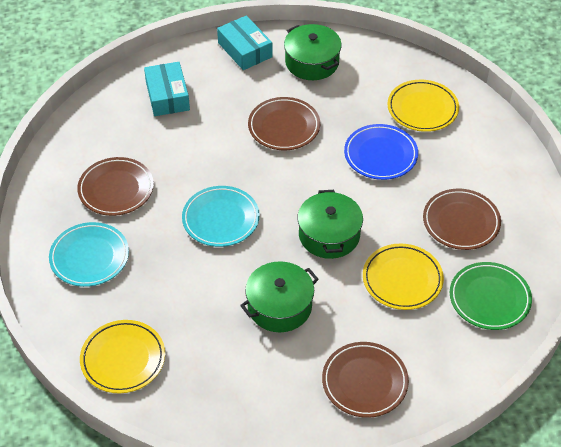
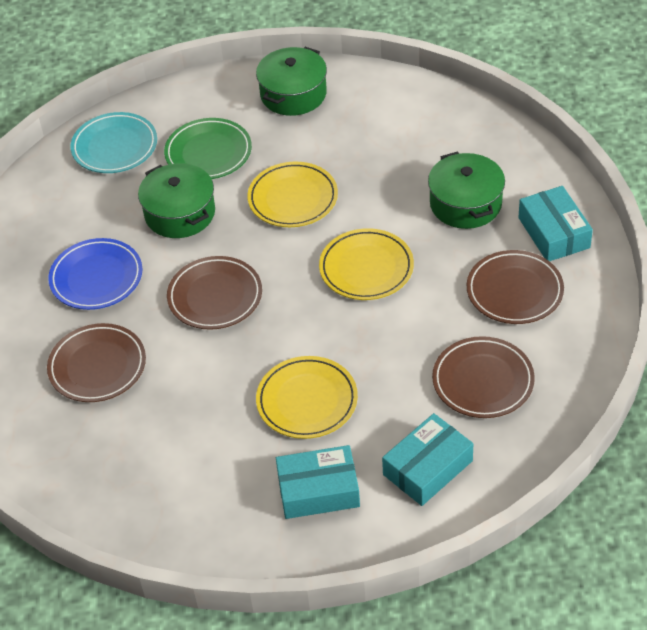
turquoise box: [144,62,190,116] [217,15,272,70] = 2 -> [276,445,360,519] [382,413,473,506] [518,186,593,261] = 3
turquoise plate: [49,222,129,287] [182,186,259,247] = 2 -> [71,112,157,173] = 1

